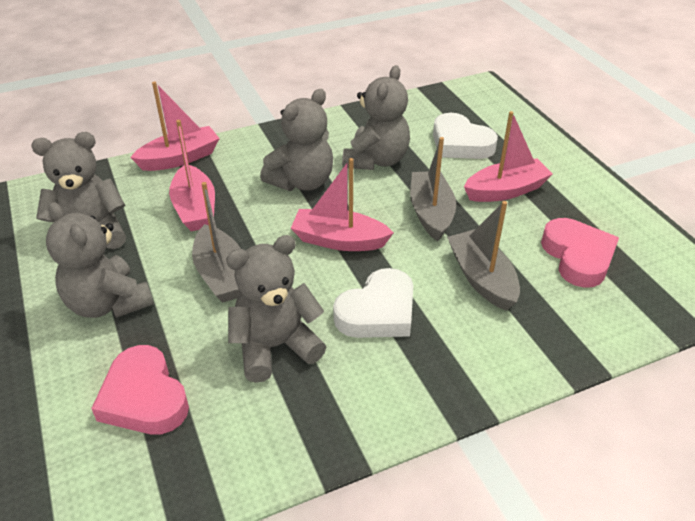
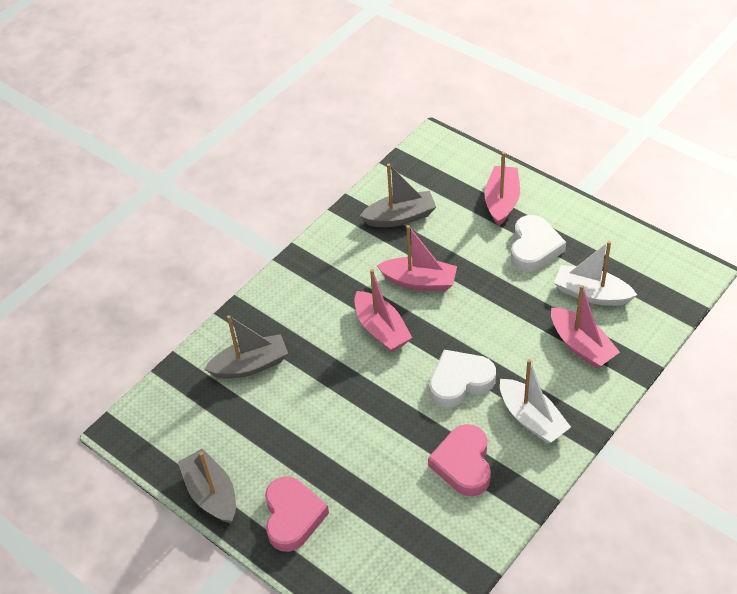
grey teddy bear: [31,132,126,249] [46,202,154,318] [226,235,326,383] [260,89,333,191] [342,65,410,170] = 5 -> none = 0
white boat: none = 0 -> [500,359,571,444] [554,241,637,306] = 2

